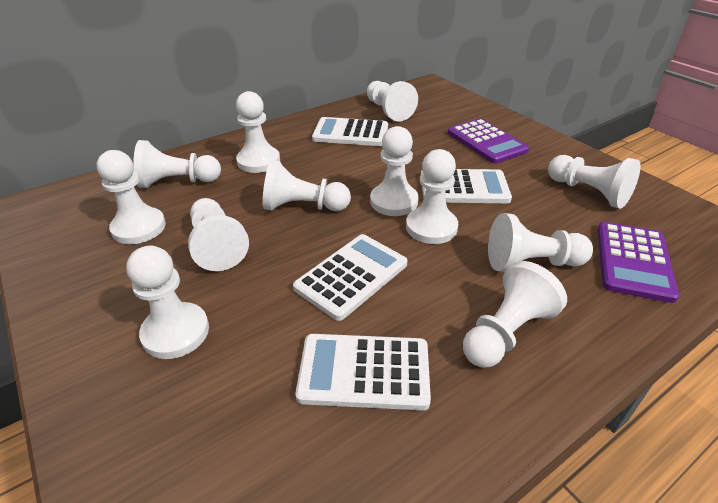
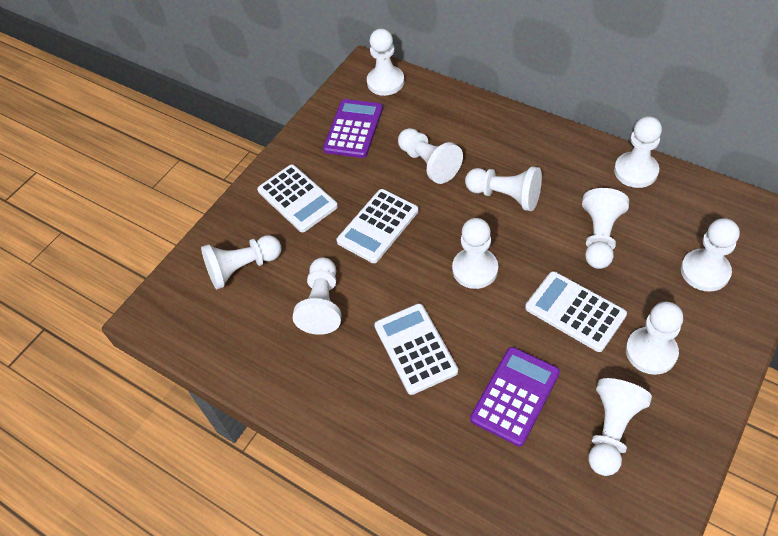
white pawn: [97,150,166,244] [126,246,209,359] [133,140,221,188] [188,198,249,271] [236,91,280,173] [263,160,351,211] [366,81,418,121] [370,126,419,216] [406,149,458,244] [463,261,567,368] [488,213,593,272] [548,155,641,209] = 12 -> [201,235,282,290] [293,257,341,335] [367,29,404,96] [398,128,463,184] [452,218,498,289] [465,167,542,211] [582,188,629,269] [588,378,652,476] [614,116,662,188] [626,302,683,375] [681,218,740,292] = 11

